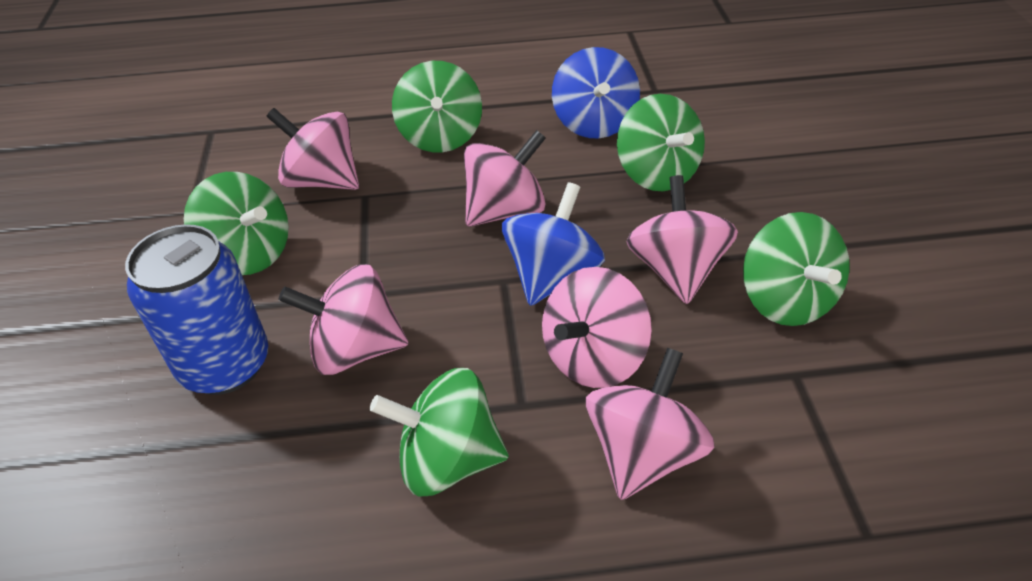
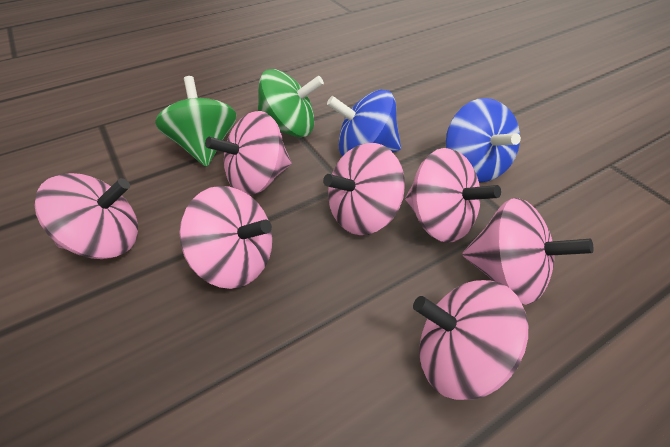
blue can: [125,224,268,395] = 1 -> none = 0
green spinning top: [184,172,289,275] [370,368,509,497] [392,61,482,152] [617,94,705,191] [743,212,850,326] = 5 -> [155,76,237,167] [257,69,324,137] = 2
pink spinning top: [266,108,359,190] [278,264,408,375] [464,130,546,227] [542,267,652,388] [586,348,715,500] [627,175,738,304] = 6 -> [35,173,138,259] [180,186,272,289] [205,111,291,195] [323,143,405,235] [405,148,501,243] [413,280,528,400] [462,198,593,305] = 7

